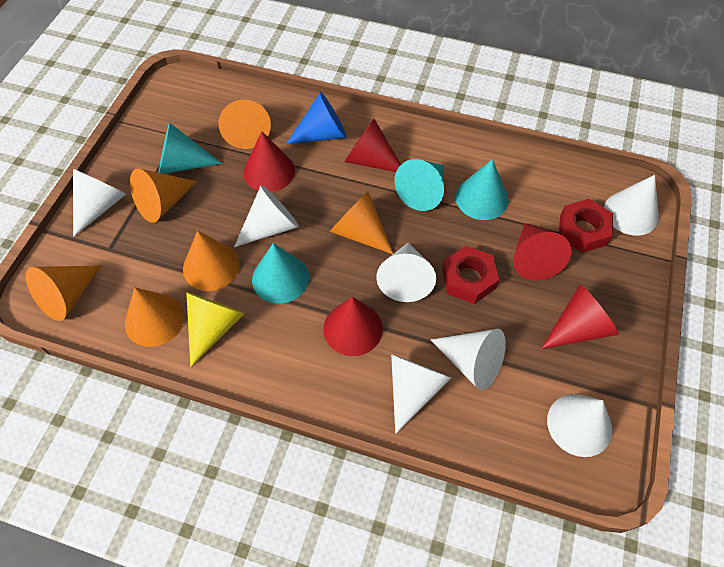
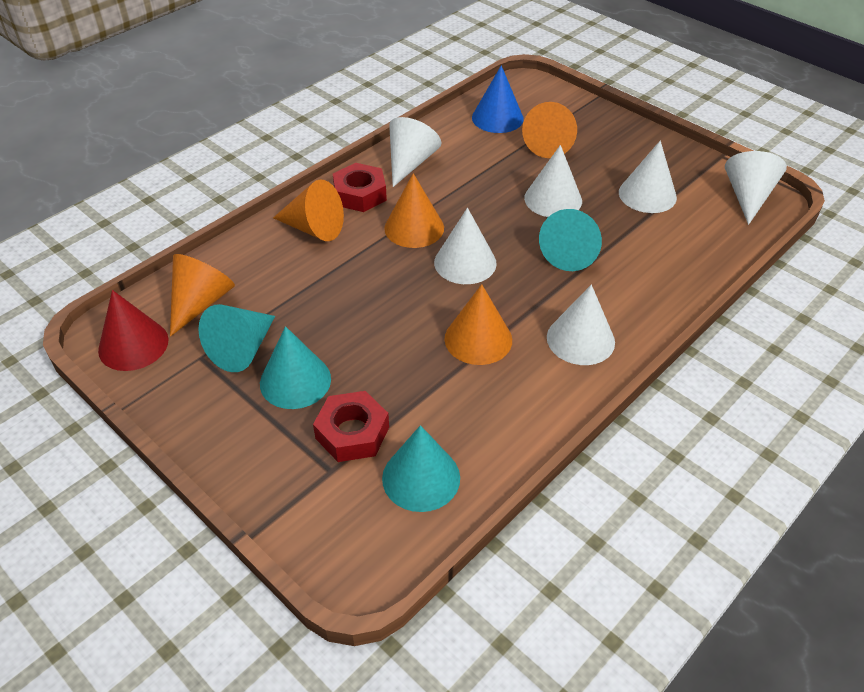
orange cone: [26,266,101,321] [125,287,185,347] [130,168,197,223] [183,231,240,291] [219,100,271,149] [329,191,394,254] = 6 -> [170,254,235,337] [273,179,344,241] [384,173,444,248] [445,284,512,365] [522,102,577,158] = 5
red cone: [243,131,295,192] [323,297,383,356] [344,118,401,172] [513,223,572,281] [541,285,618,349] = 5 -> [98,290,169,371] = 1
white cone: [73,169,126,237] [234,185,299,247] [376,243,436,302] [391,354,451,434] [431,329,506,390] [547,394,612,457] [604,175,659,236] = 7 -> [389,117,441,187] [434,208,497,284] [524,145,582,217] [547,285,615,365] [619,140,677,213] [725,151,787,225] = 6
yellow cone: [186,292,245,367] = 1 -> none = 0

